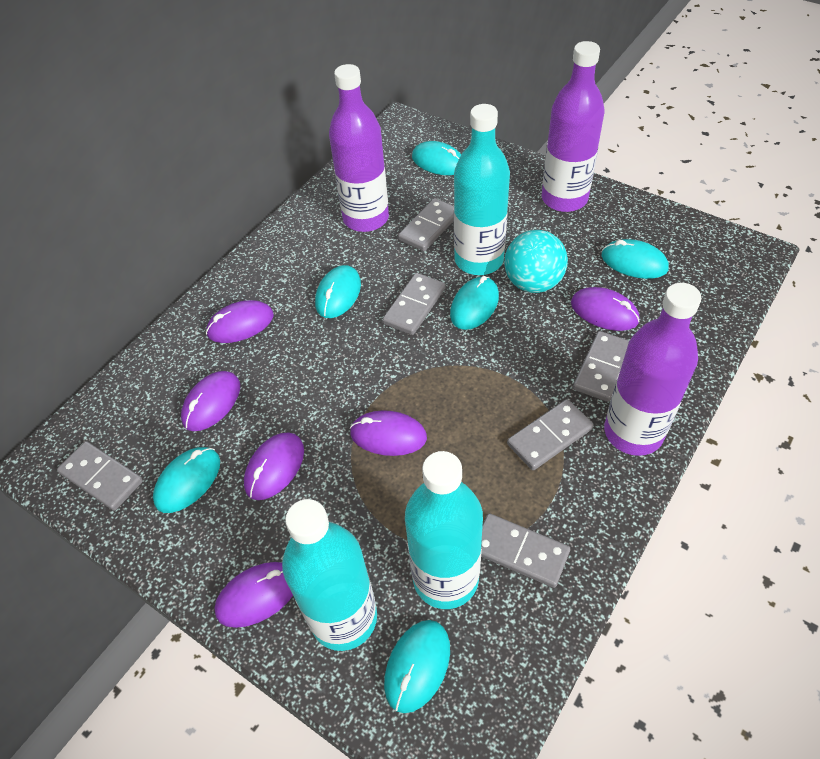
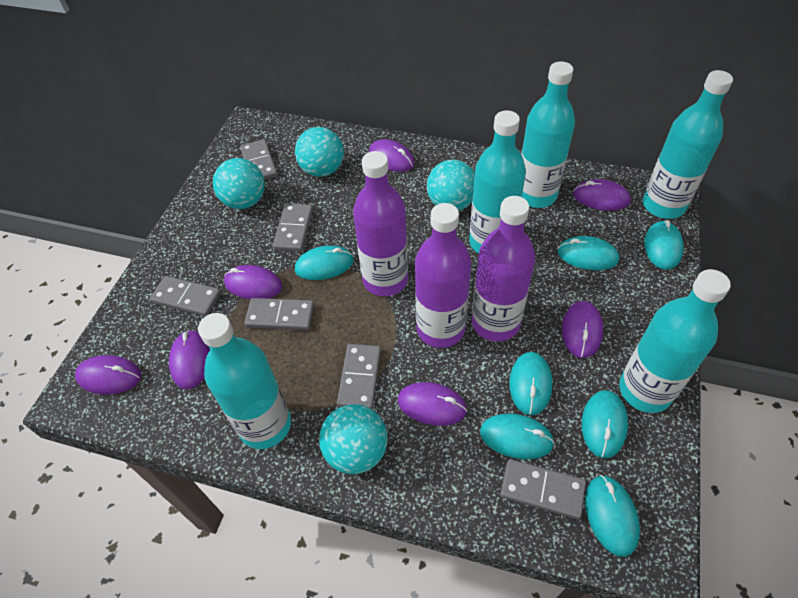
purple mouse: [181,371,240,431] [206,300,274,343] [214,562,293,628] [244,433,304,500] [350,410,427,456] [571,287,640,331] = 6 -> [75,355,141,395] [169,330,210,389] [224,265,282,300] [369,139,415,172] [398,382,467,426] [562,301,603,358] [573,179,631,211] = 7
turquoise ball: [504,230,568,293] = 1 -> [213,158,265,209] [295,127,344,177] [319,404,388,474] [427,160,475,211] = 4
turquoise bottle: [282,499,377,651] [405,451,483,609] [454,104,510,275] = 3 -> [198,313,291,449] [469,110,526,254] [521,61,575,208] [619,269,731,413] [643,70,733,219] = 5
turquoise mouse: [153,447,220,513] [315,265,361,318] [384,620,450,713] [412,141,461,175] [450,276,499,330] [601,239,669,279] = 6 -> [295,245,354,280] [480,414,555,459] [509,352,553,415] [557,236,619,270] [582,390,628,458] [585,475,640,557] [644,220,684,270] = 7

